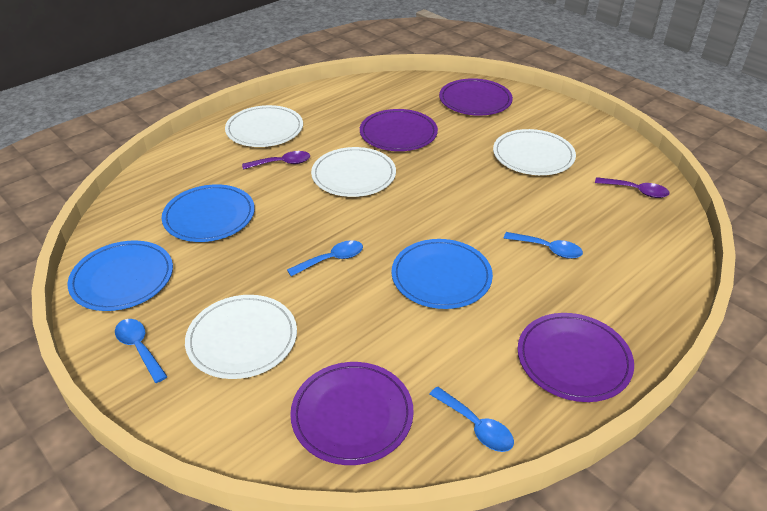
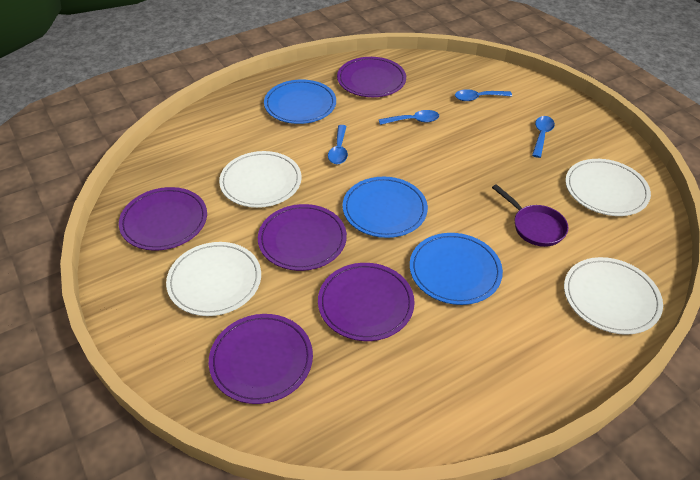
purple pan: none = 0 -> [492,184,568,247] = 1
purple plate: [290,362,414,465] [360,109,438,151] [439,78,513,116] [518,313,634,402] = 4 -> [119,187,207,251] [209,314,313,404] [258,204,347,271] [318,263,415,341] [337,57,406,97] = 5
purple spoon: [242,151,310,169] [595,177,670,198] = 2 -> none = 0

